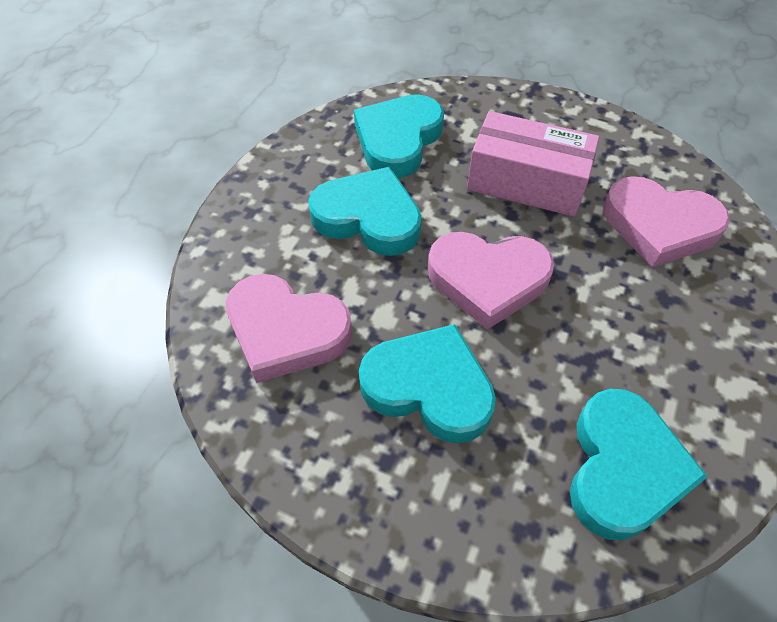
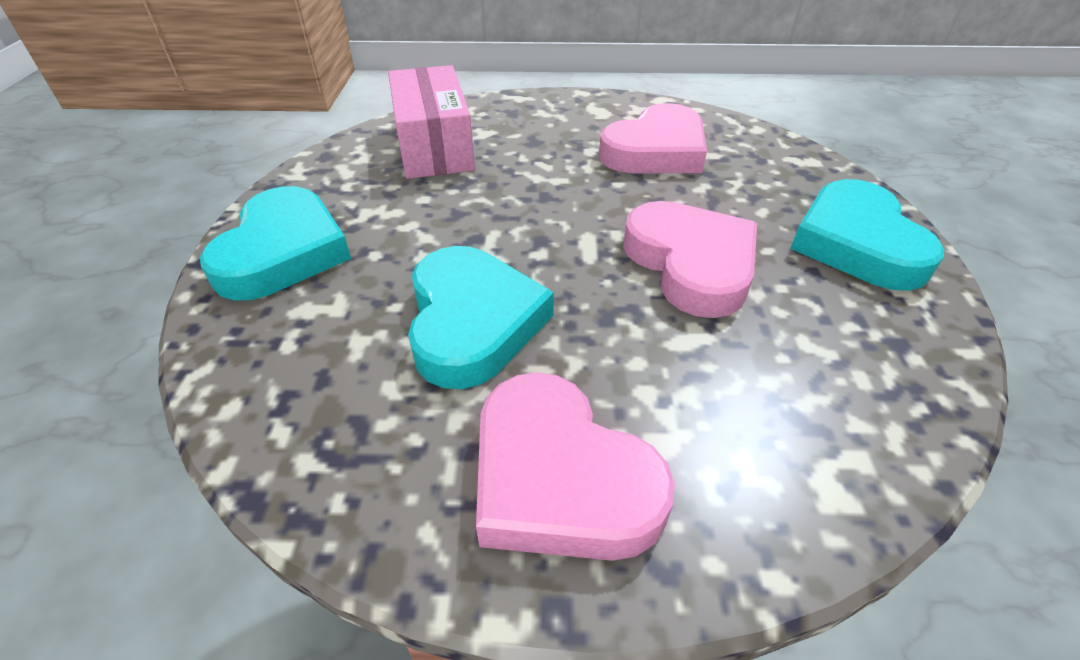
turquoise heart: [308,167,422,256] [354,94,444,178] [359,324,496,444] [570,389,708,540] = 4 -> [200,186,351,301] [408,246,554,389] [790,179,944,291] = 3

